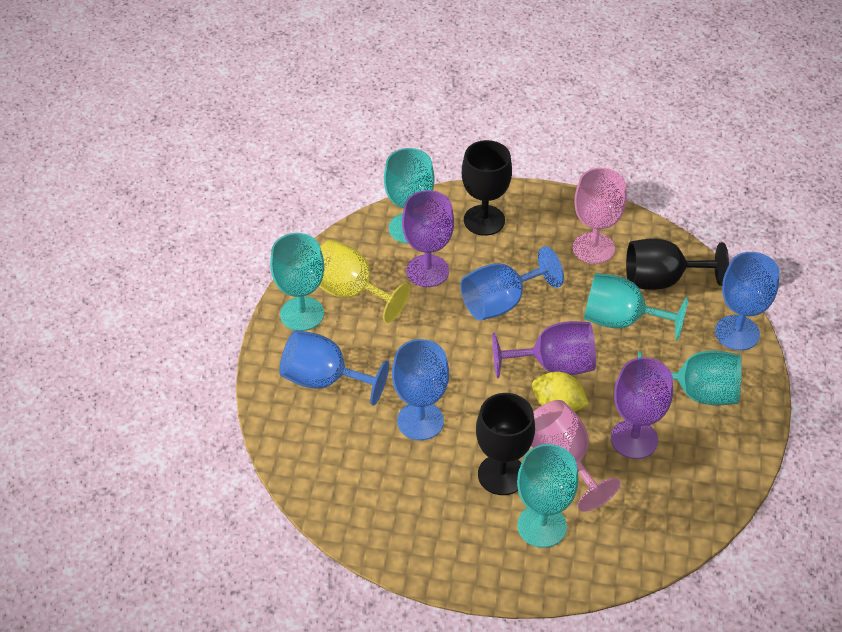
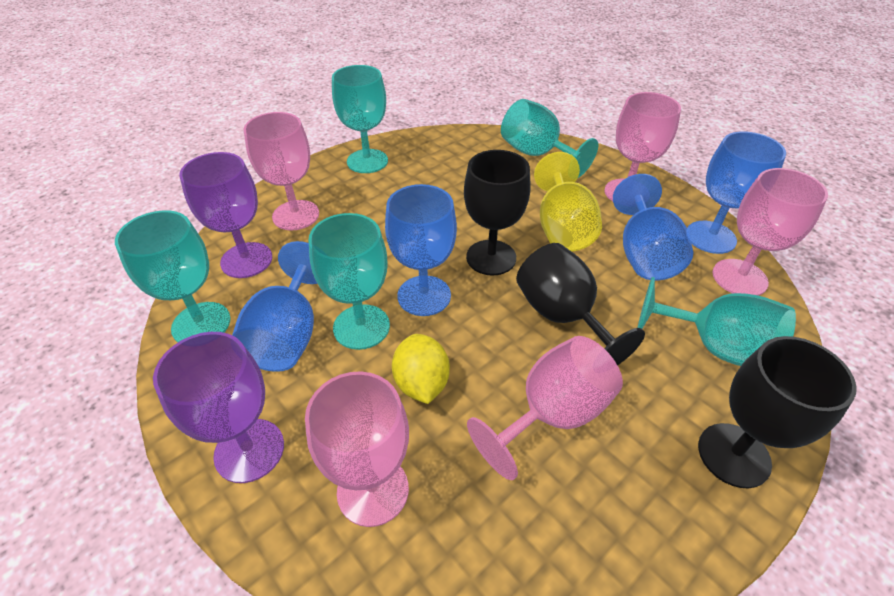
pink goblet: [531,400,621,512] [573,168,627,264] = 2 -> [244,112,319,230] [305,371,409,527] [467,336,623,480] [604,92,681,201] [712,168,828,296] = 5
purple goblet: [402,190,454,287] [492,321,596,378] [611,357,673,459] = 3 -> [153,332,284,483] [179,152,272,278] = 2

